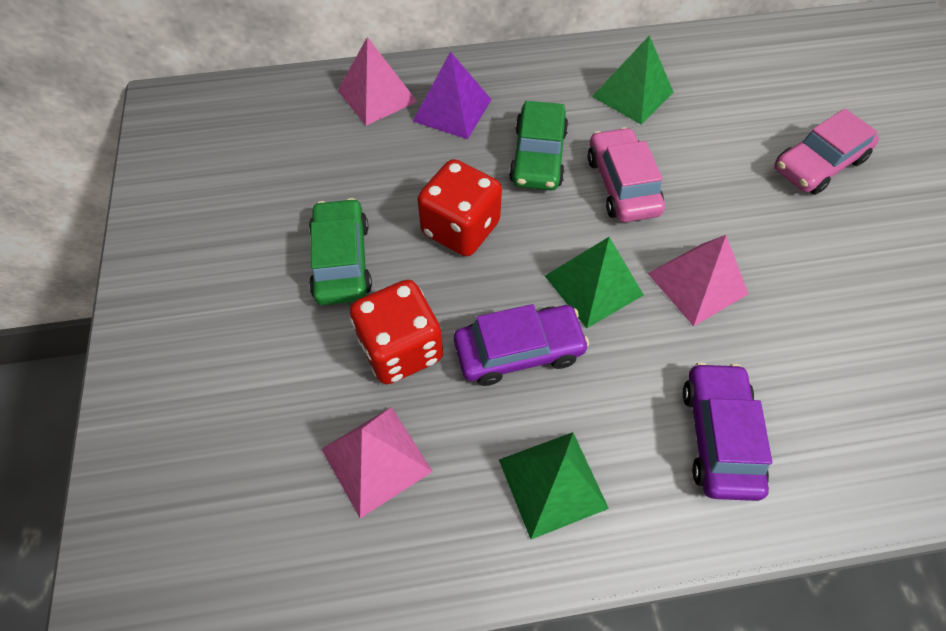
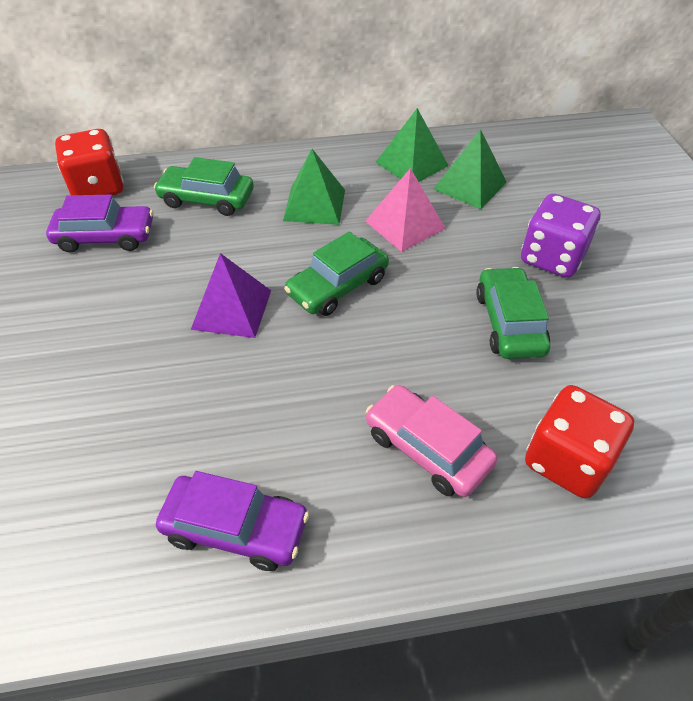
green car: [309,198,372,305] [509,101,568,190] = 2 -> [154,157,254,216] [284,232,389,316] [476,267,550,359] = 3
pink car: [588,127,665,222] [774,109,879,195] = 2 -> [366,385,498,497] = 1
pink pyramid: [321,407,433,518] [337,37,417,125] [648,235,748,326] = 3 -> [365,168,446,252] = 1
purple dice: none = 0 -> [521,194,601,278] = 1

